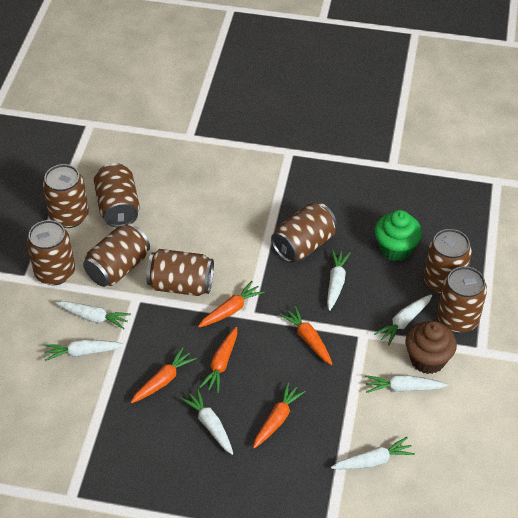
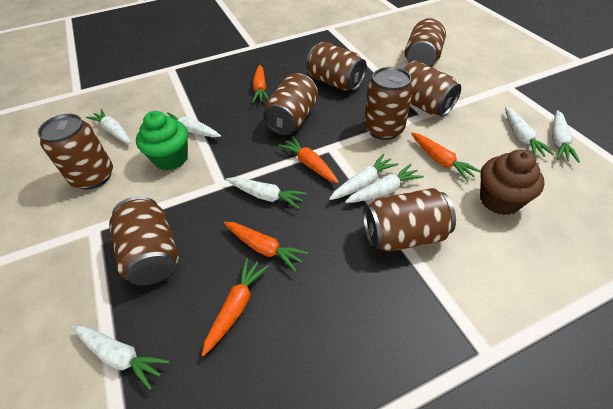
white carrot: [44,339,124,361] [55,301,131,329] [180,388,233,455] [327,250,351,311] [331,437,415,469] [365,375,447,393] [374,294,432,345] = 7 -> [72,326,169,390] [86,109,131,144] [167,112,221,137] [226,177,307,209] [329,154,398,200] [345,164,424,203] [505,107,555,158] [552,110,580,163] = 8

